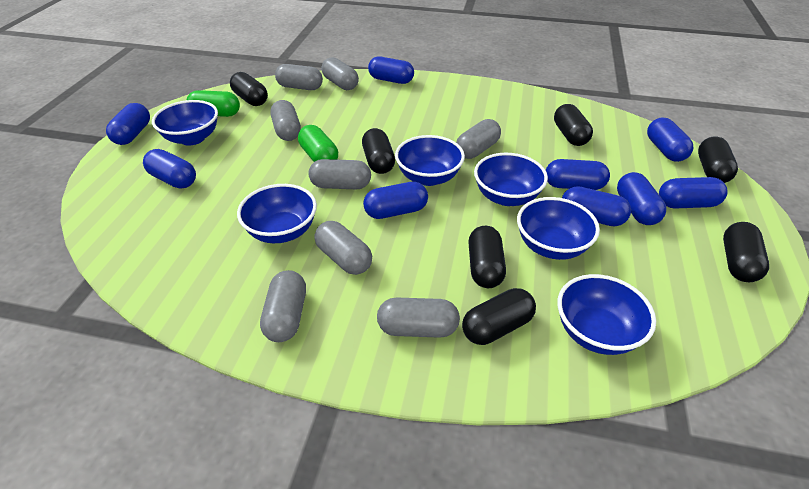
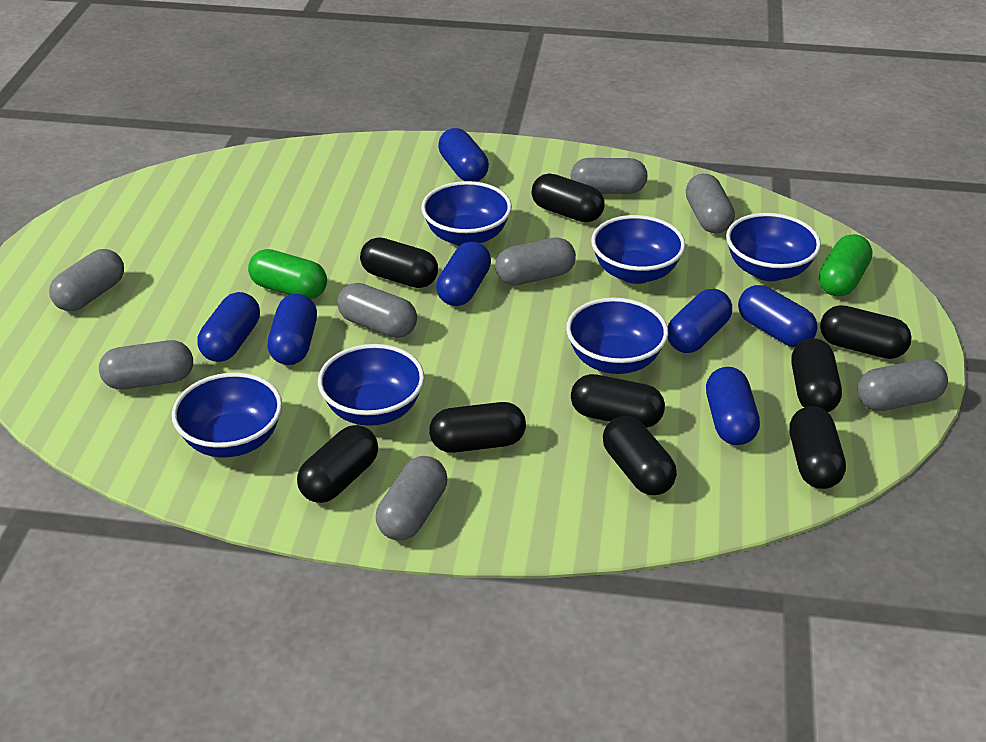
black capsule: [230,72,268,106] [362,128,395,174] [462,288,536,345] [468,226,506,288] [554,104,593,146] [698,136,738,183] [723,222,769,282] = 7 -> [297,425,378,503] [360,237,438,288] [429,402,526,453] [532,174,605,222] [571,374,665,428] [603,416,677,495] [789,406,846,489] [791,338,842,412] [820,305,911,359] = 9
blue capsule: [106,103,150,145] [143,149,196,189] [363,182,428,219] [368,56,414,84] [546,159,610,190] [562,186,631,226] [617,172,666,225] [647,118,694,162] [659,177,728,209] = 9 -> [198,292,260,362] [267,294,317,365] [436,241,491,306] [438,128,489,182] [668,289,732,353] [706,367,760,445] [738,285,817,347] = 7

